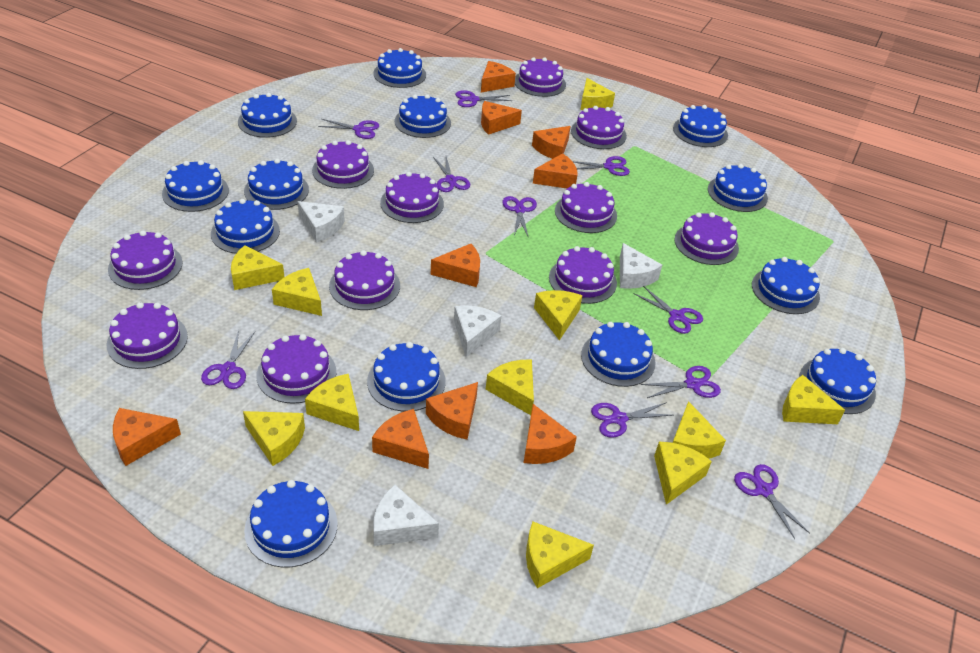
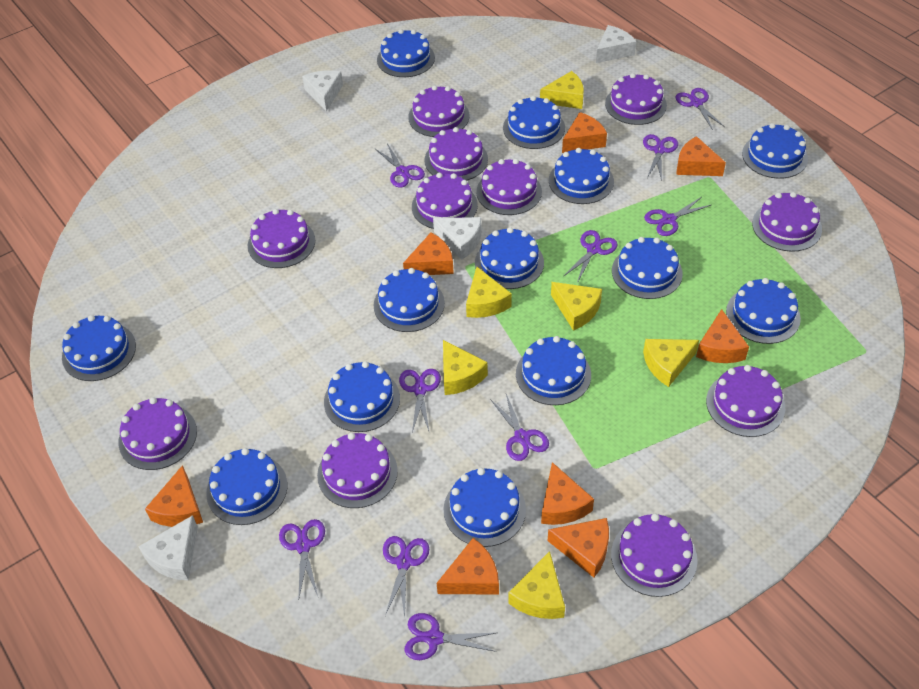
orange cheese: [113,408,181,466] [372,409,429,469] [426,382,478,440] [431,244,480,287] [481,61,516,92] [481,101,522,135] [524,404,577,464] [532,126,571,159] [533,153,577,188] = 9 -> [145,465,203,527] [403,233,454,275] [437,538,499,595] [541,462,594,525] [548,518,609,578] [562,112,607,153] [676,136,726,176] [696,309,749,363] = 8
yellow cheese: [231,245,284,290] [243,411,305,466] [272,268,322,316] [305,374,359,431] [486,359,534,415] [526,521,594,588] [534,290,583,340] [580,78,615,110] [654,442,712,505] [673,401,726,459] [782,375,845,424] = 11 -> [443,340,488,395] [466,267,512,318] [508,551,565,619] [540,71,584,109] [551,282,602,331] [643,339,699,387] = 6

